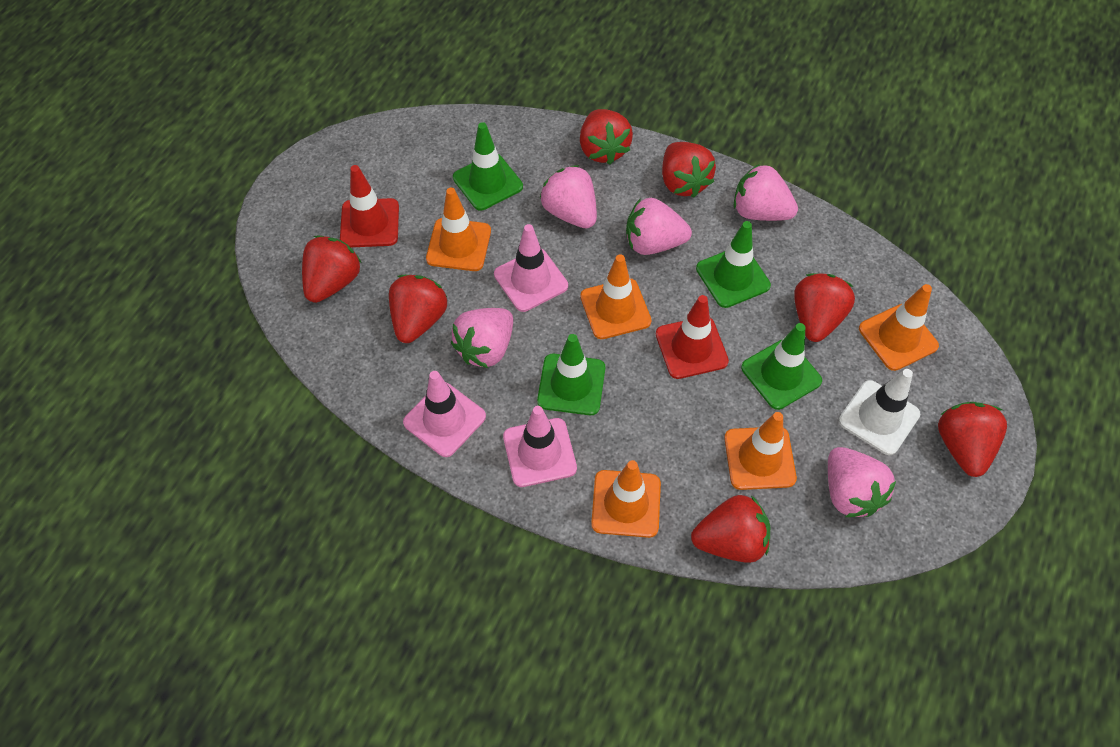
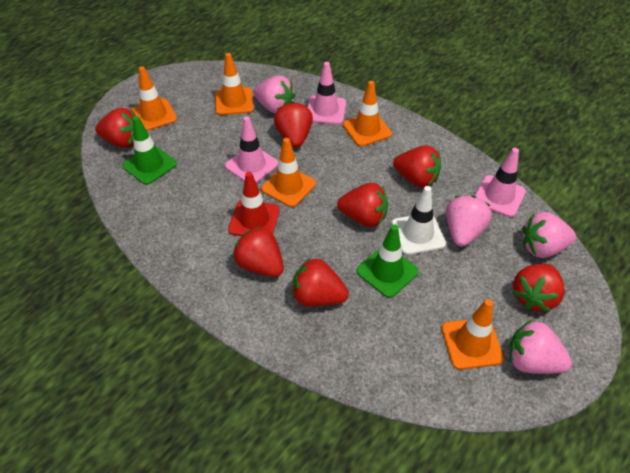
green traffic cone: [453,122,523,211] [537,334,605,415] [696,221,771,308] [741,323,822,410] = 4 -> [122,116,177,185] [356,224,419,298] = 2
pink strawberry: [451,308,513,368] [540,165,597,228] [626,198,692,255] [734,164,798,221] [828,447,896,517] = 5 -> [254,76,296,113] [446,195,492,247] [509,320,572,374] [522,212,576,258] = 4
red traffic cone: [340,165,399,248] [656,295,729,379] = 2 -> [228,172,280,236] = 1

